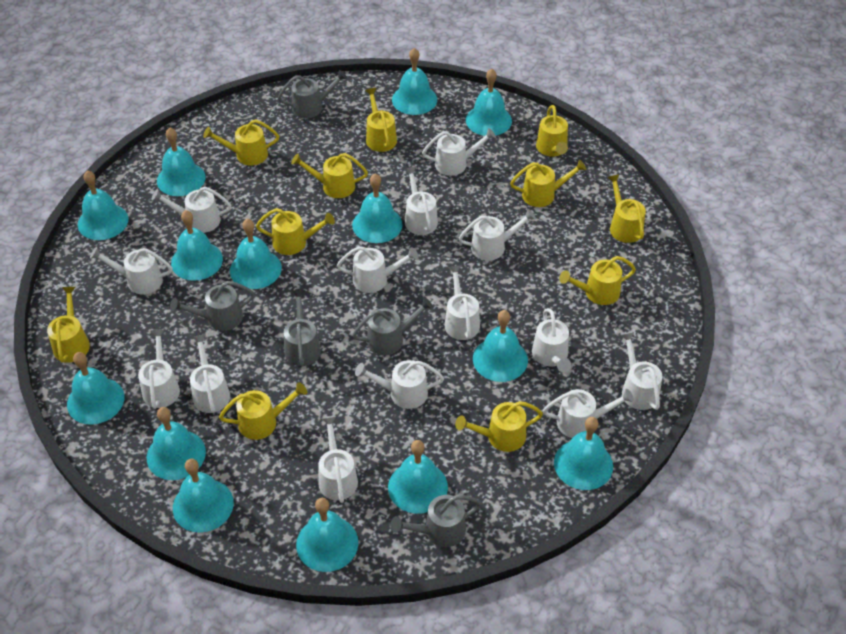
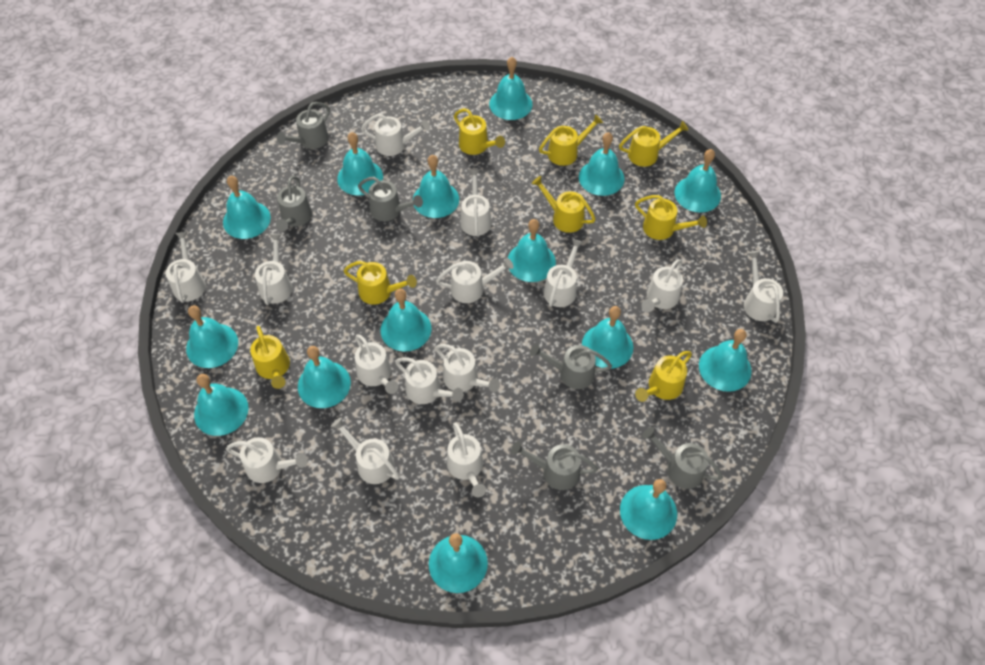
grey watering can: [170,281,254,331] [278,70,347,118] [284,290,321,366] [352,297,433,355] [390,495,481,547] = 5 -> [276,176,312,231] [277,102,330,149] [358,177,423,221] [511,441,598,490] [530,344,612,389] [642,427,723,489] = 6
turquoise bell: [67,352,124,425] [78,170,128,240] [147,407,206,480] [157,128,206,196] [171,210,223,281] [173,459,234,533] [230,219,282,289] [296,498,358,572] [352,173,403,243] [388,440,448,514] [392,48,437,115] [466,69,512,136] [473,310,528,382] [554,417,613,490] = 14 -> [186,305,238,368] [194,374,249,436] [223,176,271,239] [298,346,351,408] [337,132,383,196] [381,289,432,352] [413,155,459,218] [429,533,488,593] [489,57,533,120] [508,219,556,282] [579,132,625,196] [582,306,633,369] [620,479,677,540] [675,149,721,213] [699,329,752,392] = 15
yellow watering can: [47,287,90,363] [203,119,279,165] [219,382,307,440] [256,208,335,255] [291,153,368,198] [365,88,397,152] [455,401,543,452] [510,160,586,207] [536,105,568,156] [559,256,636,305] [607,174,646,243] = 11 -> [250,326,290,389] [344,261,417,305] [454,108,505,155] [532,176,596,233] [539,114,603,166] [619,121,689,167] [635,195,707,240] [635,351,692,402] = 8

